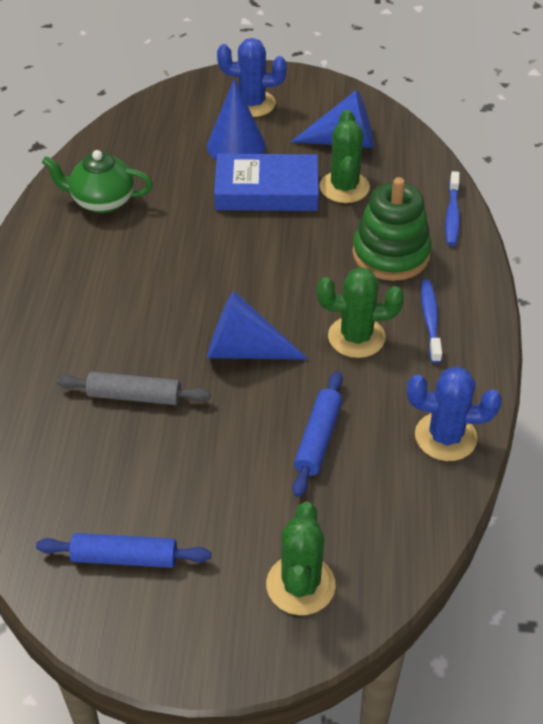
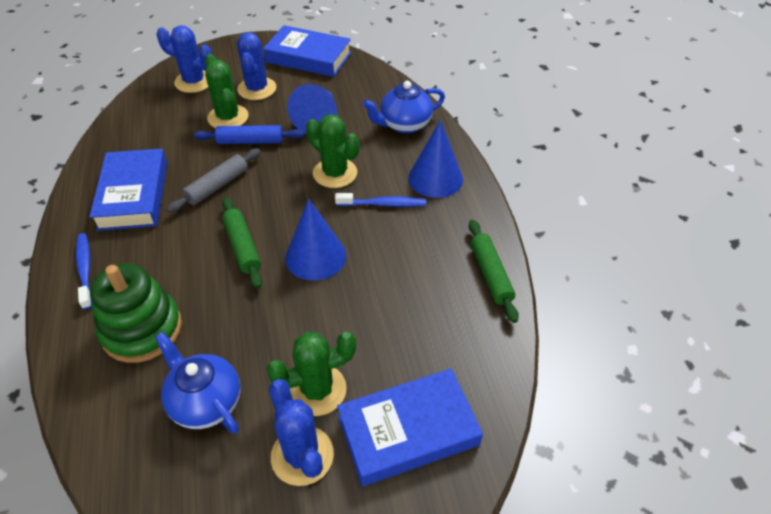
blue book: [214,154,319,211] = 1 -> [89,149,167,231] [263,25,351,77] [337,369,483,486] = 3
blue cactus: [217,38,287,117] [407,366,502,461] = 2 -> [157,25,212,93] [237,32,276,100] [269,379,334,486] = 3
blue rolling pin: [36,533,211,568] [293,371,343,497] = 2 -> [194,125,304,144] = 1
blue teapot: none = 0 -> [155,332,241,434] [363,81,445,134] = 2
green rolling pin: none = 0 -> [222,197,262,289] [469,220,519,323] = 2
green teapot: [42,150,153,213] = 1 -> none = 0

